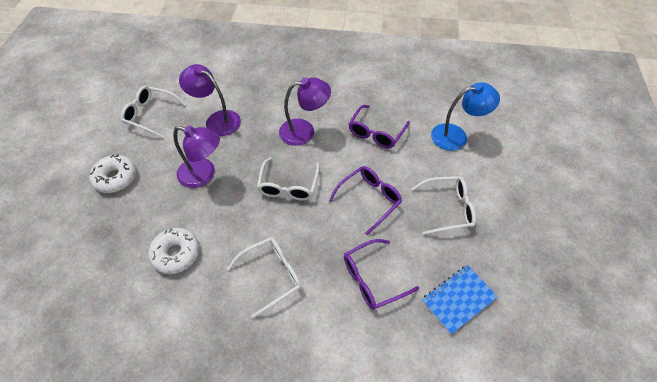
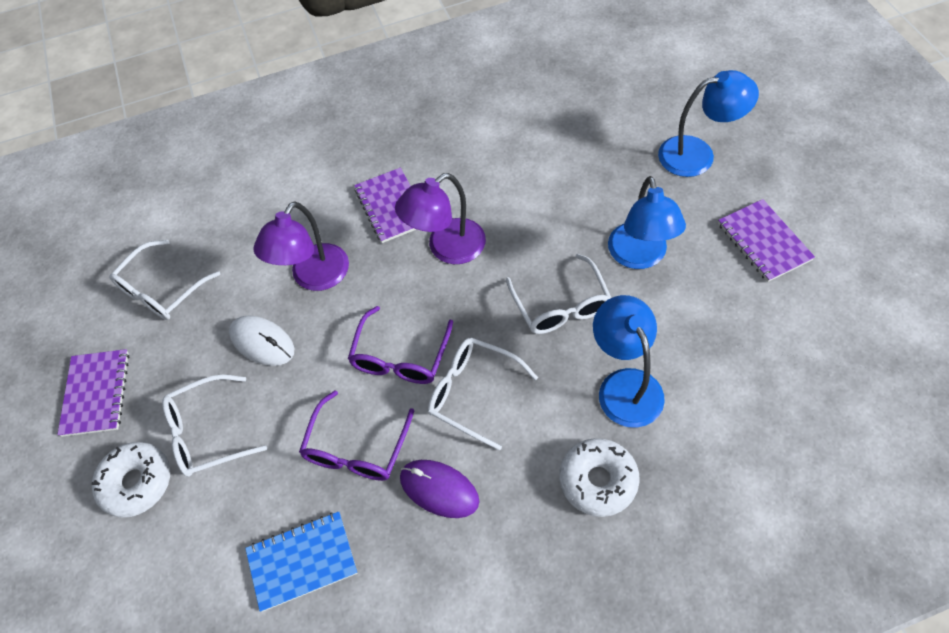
blue lamp: [431,82,500,151] = 1 -> [593,295,665,428] [608,176,686,269] [658,70,759,177] = 3
purple glasses: [329,166,402,235] [344,239,419,310] [349,105,410,148] = 3 -> [299,391,414,481] [348,306,453,384] = 2
purple lamp: [173,126,220,188] [179,64,241,136] [279,77,331,146] = 3 -> [253,202,349,291] [395,173,486,264] = 2
purple mouse: none = 0 -> [400,460,479,518] = 1
purple notebook: none = 0 -> [57,349,130,437] [354,168,417,243] [718,199,815,282] = 3
white mouse: none = 0 -> [229,316,294,366] = 1

